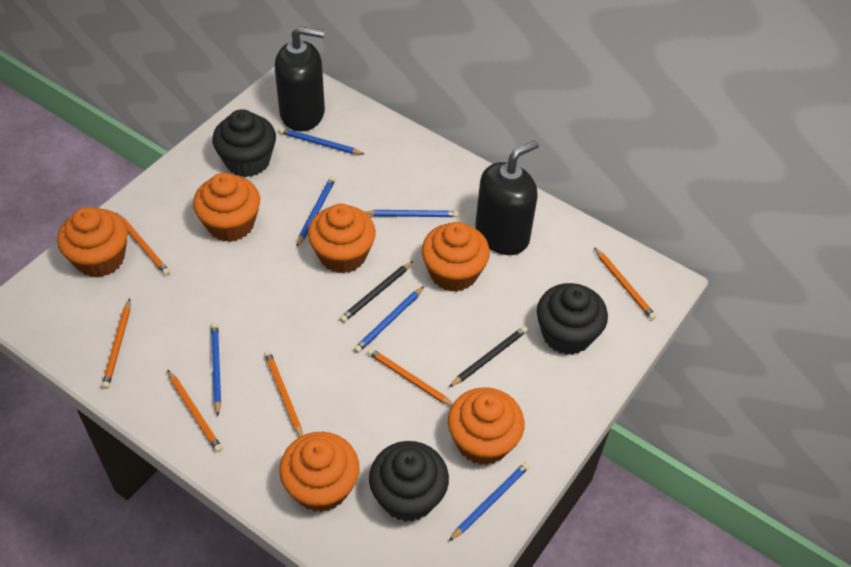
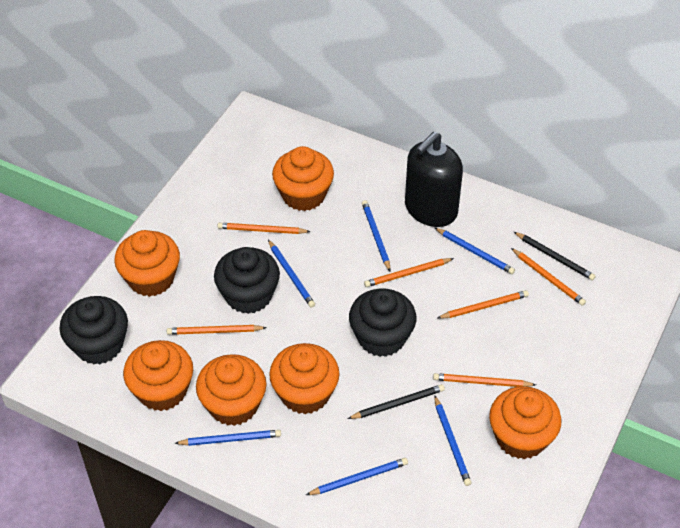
black soap dispenser: [275,26,325,131] [475,140,539,255] = 2 -> [405,132,463,227] = 1

